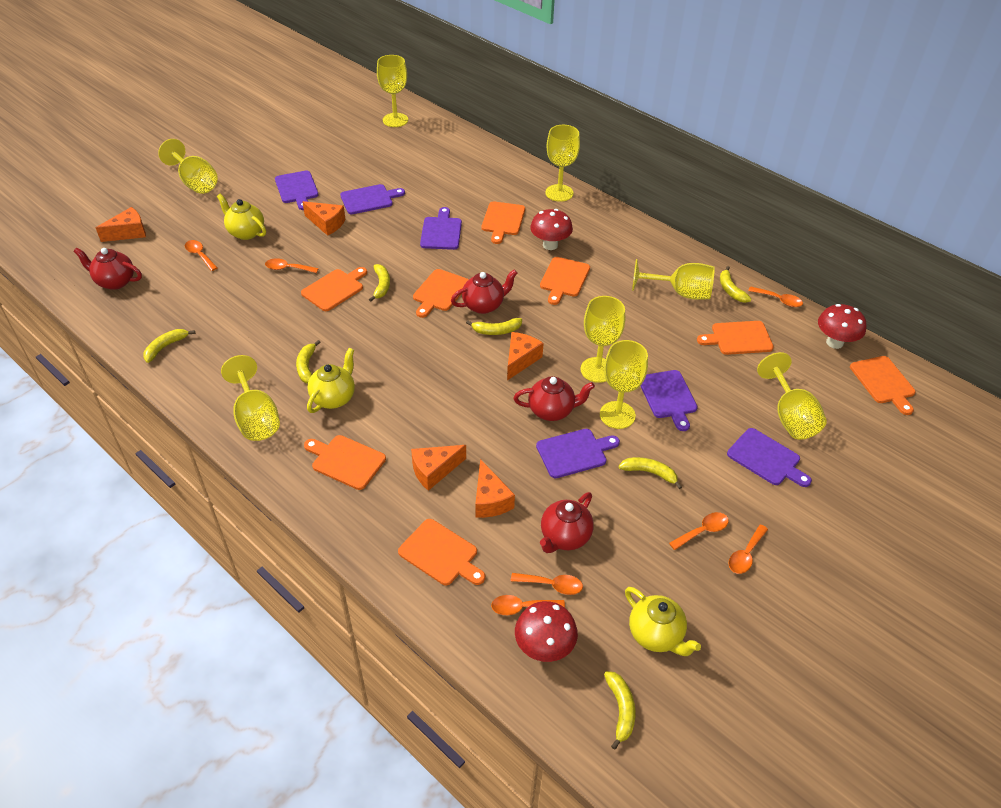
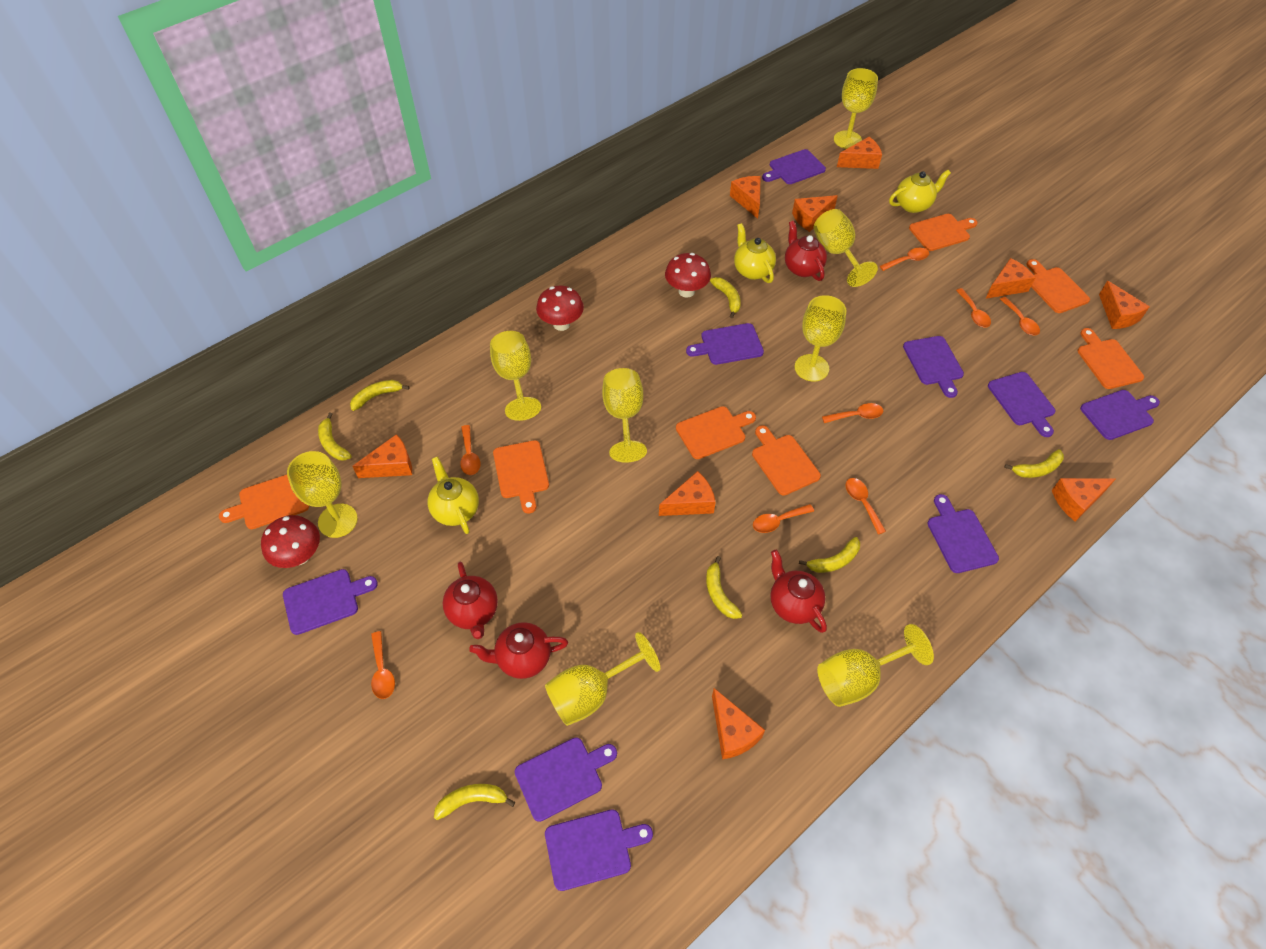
orange cheese: [96,207,146,242] [302,201,346,236] [411,445,466,491] [475,459,515,518] [507,332,544,381] = 5 -> [352,434,412,478] [659,471,716,516] [712,688,765,759] [730,176,761,219] [792,195,838,232] [837,137,882,169] [985,258,1035,299] [1052,478,1115,522] [1099,281,1150,329] = 9
orange cutting board: [301,267,367,311] [304,435,386,490] [398,519,485,585] [413,269,469,318] [482,201,525,244] [540,257,590,305] [697,321,774,355] [850,356,916,415] = 8 -> [219,475,309,529] [493,440,549,513] [676,406,756,459] [752,425,821,496] [909,214,978,251] [1027,259,1090,313] [1078,328,1144,389] = 7
orange spoon: [185,240,217,271] [265,258,319,273] [491,595,565,615] [511,573,583,595] [669,512,729,550] [728,524,768,574] [748,286,803,307] = 7 -> [371,631,395,699] [460,425,480,475] [753,504,814,533] [822,403,884,423] [846,478,886,535] [880,248,929,271] [956,288,991,327] [1000,297,1040,336] = 8
purple cutting board: [275,171,319,210] [340,184,405,214] [420,207,462,250] [536,429,620,478] [641,370,698,431] [727,428,812,487] = 6 -> [283,569,378,635] [515,737,617,822] [545,809,653,891] [686,323,764,365] [762,149,826,184] [903,336,964,398] [927,494,999,573] [988,372,1055,437] [1080,390,1160,440] = 9

